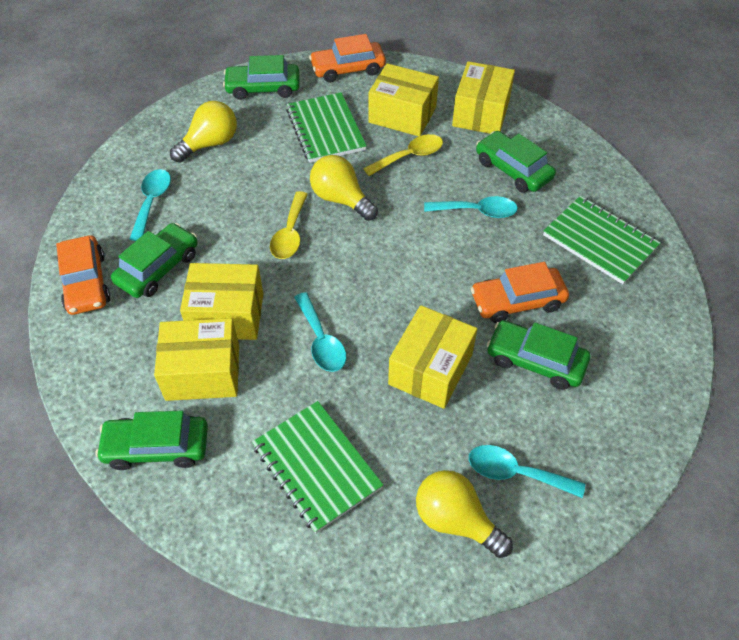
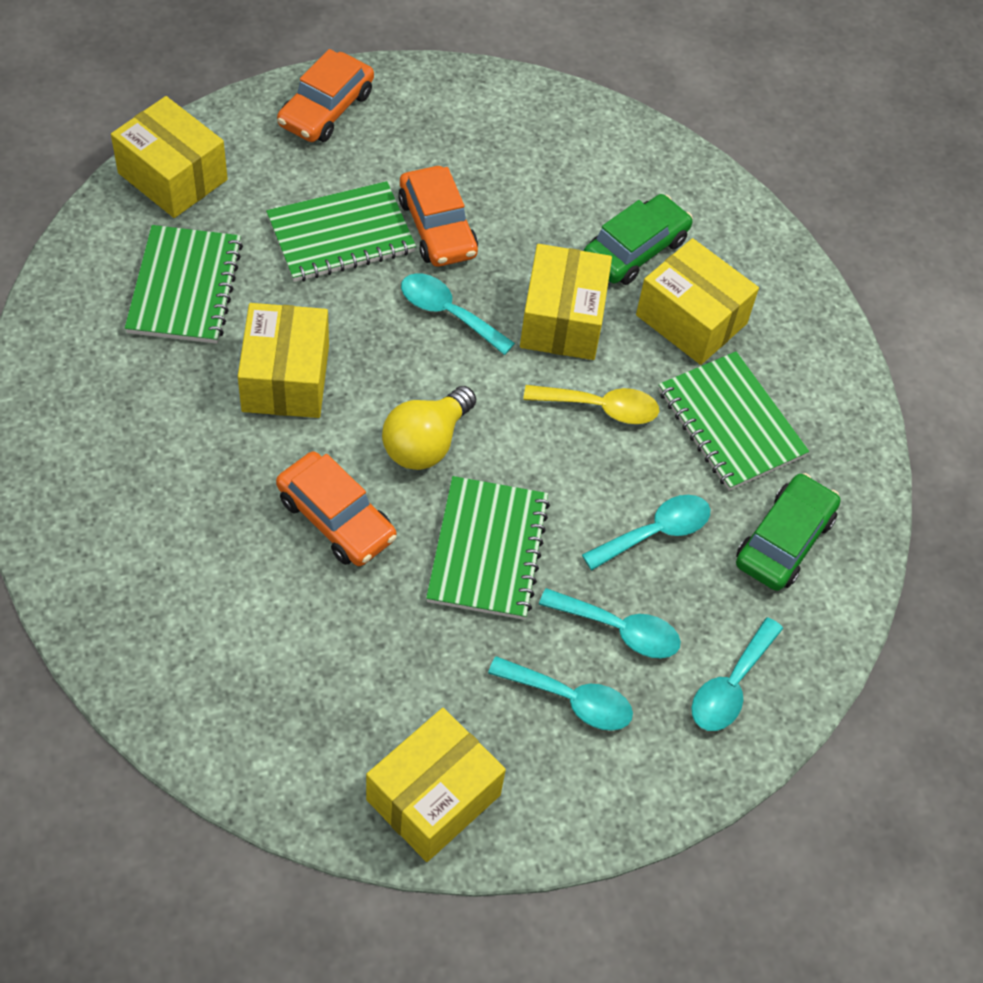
green car: [96,411,208,470] [111,223,198,298] [223,55,300,100] [476,131,556,193] [487,320,591,390] = 5 -> [584,194,693,285] [736,473,841,591] = 2
green notebook: [252,401,383,533] [286,92,367,163] [543,196,661,284] = 3 -> [125,225,243,344] [266,181,416,282] [426,476,550,620] [659,351,809,491] = 4
turquoise spoon: [130,169,171,241] [294,292,346,372] [424,196,518,218] [469,445,585,498] = 4 -> [401,273,515,355] [488,656,633,731] [539,588,681,658] [582,495,710,570] [691,617,783,731] = 5
yellow light bulb: [170,101,237,163] [310,155,378,221] [416,470,513,558] = 3 -> [382,386,476,470] = 1
yellow spoon: [270,191,308,259] [363,134,443,176] = 2 -> [523,385,659,424] = 1

